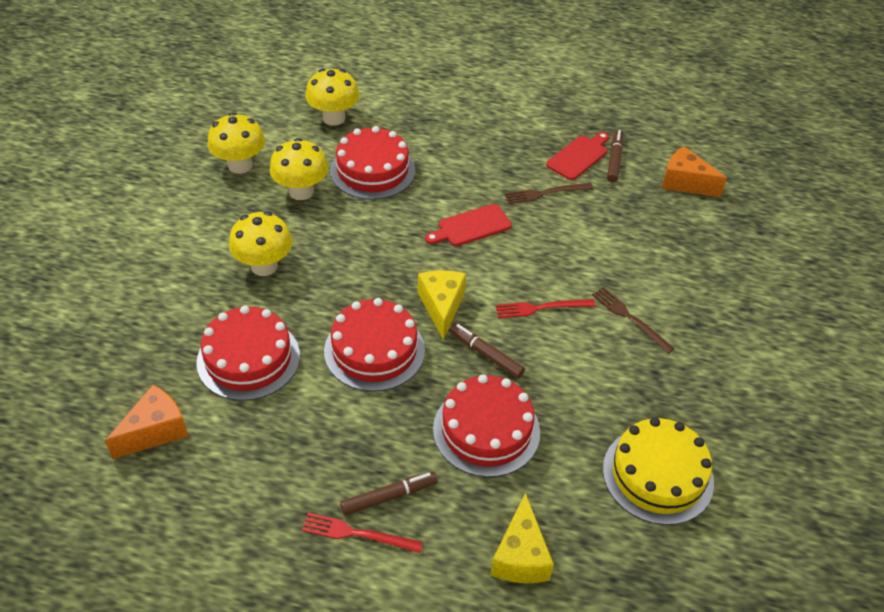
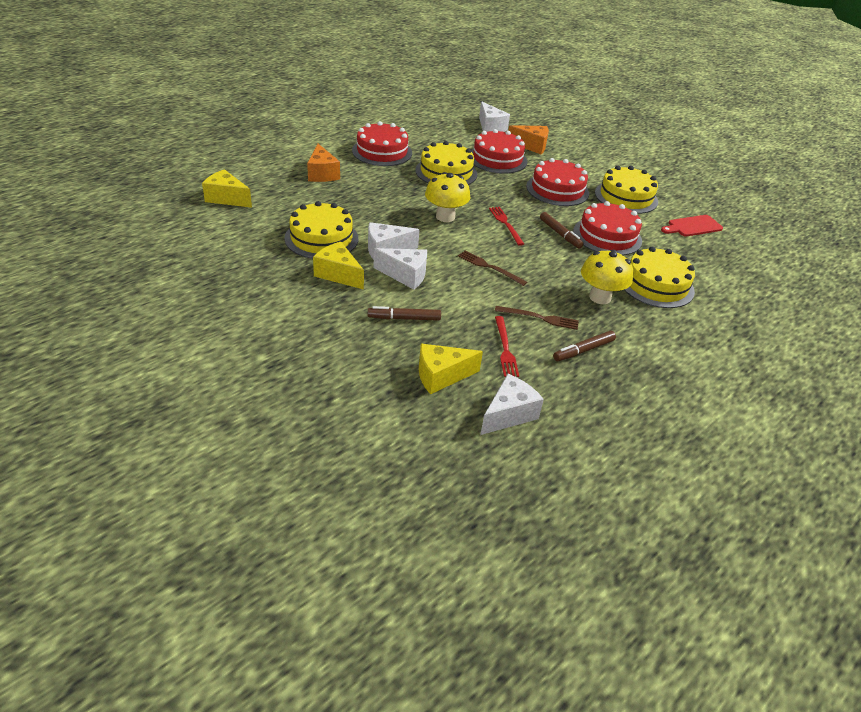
red cutting board: [425,204,512,246] [546,132,609,180] = 2 -> [661,215,723,237] = 1
white cheese: none = 0 -> [368,222,420,260] [373,248,427,290] [479,102,510,132] [480,374,544,435] = 4
yellow cake: [603,417,714,525] = 1 -> [284,201,358,259] [415,141,477,185] [595,166,658,214] [624,247,695,308] = 4
yellow cheese: [418,271,466,340] [490,493,554,583] = 2 -> [202,169,252,208] [313,242,364,290] [419,344,483,394] = 3
yellow mushroom: [207,112,265,174] [229,211,292,276] [270,138,328,200] [305,68,359,126] = 4 -> [425,172,470,222] [581,250,633,304] = 2

